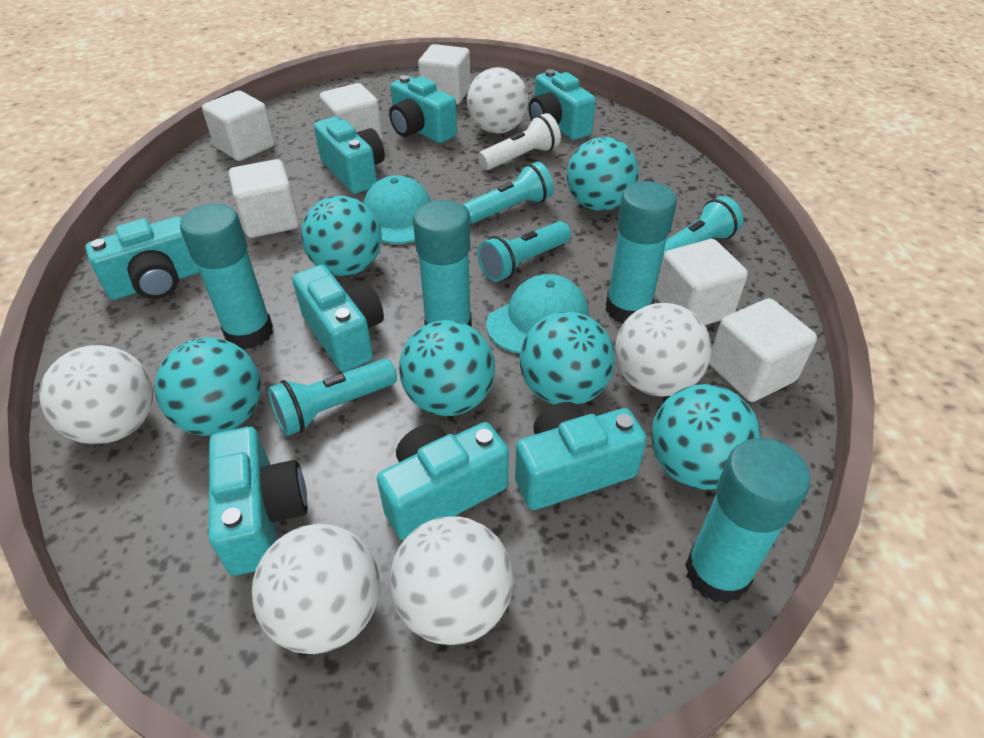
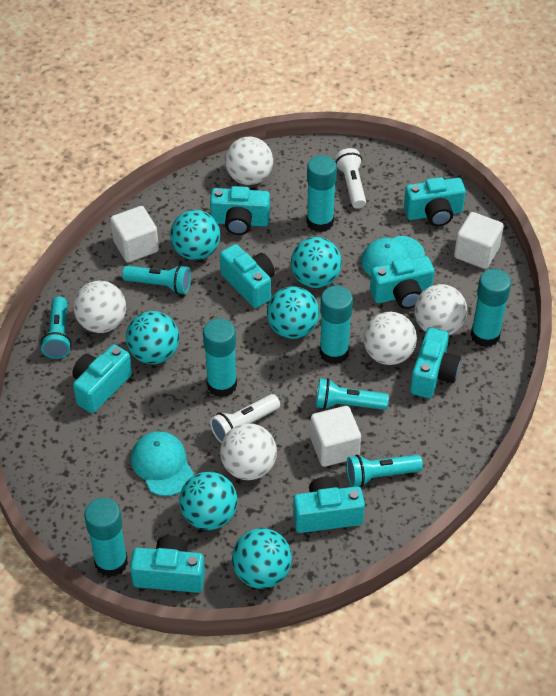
turquoise glue stick: [180,203,273,350] [413,200,472,327] [606,181,677,324] [685,438,810,604] = 4 -> [84,497,128,577] [203,318,237,397] [306,155,337,232] [319,286,353,365] [471,269,511,347] = 5
white cube: [202,91,275,161] [229,159,299,238] [320,83,383,141] [418,44,471,105] [655,239,748,325] [709,298,817,402] = 6 -> [110,206,159,262] [310,406,361,467] [454,212,504,269] = 3
white flashlight: [478,113,561,170] = 1 -> [210,394,280,443] [335,148,366,209] = 2

